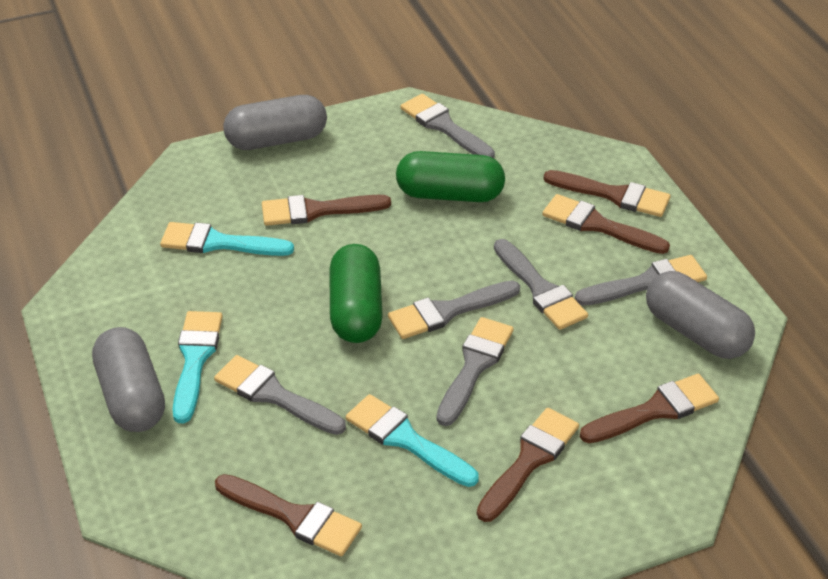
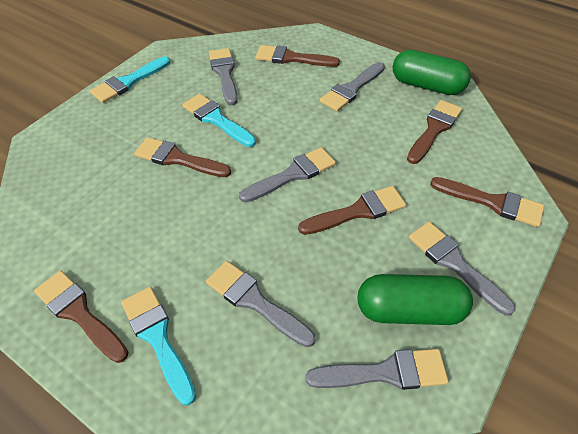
grey capsule: [92,327,165,432] [223,95,327,150] [646,271,755,359] = 3 -> none = 0

